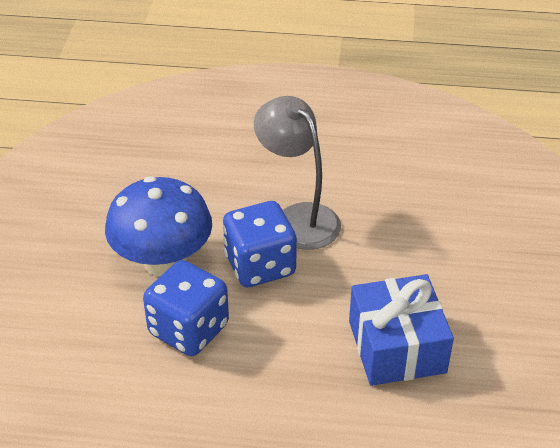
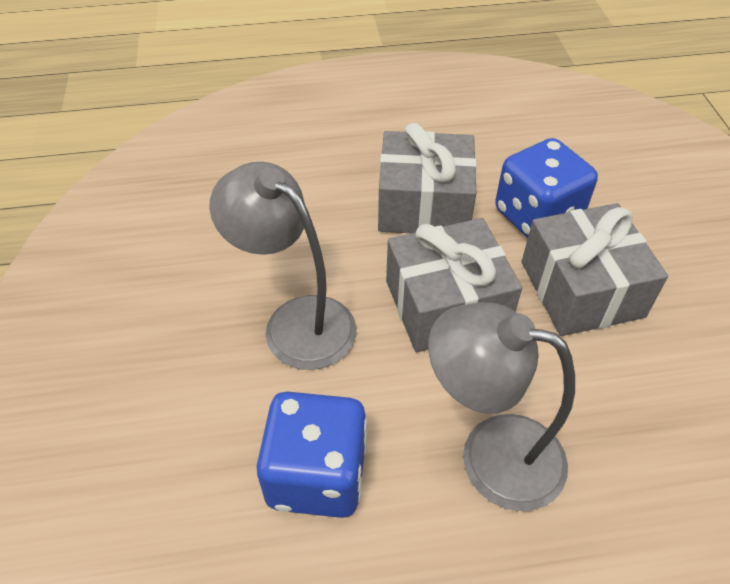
blue gift: [349,274,454,386] = 1 -> none = 0
blue mushroom: [105,176,212,276] = 1 -> none = 0
grey gift: none = 0 -> [378,123,477,233] [386,218,522,352] [522,203,668,336] = 3
grey lamp: [254,96,341,250] = 1 -> [209,162,357,370] [428,302,575,511] = 2

